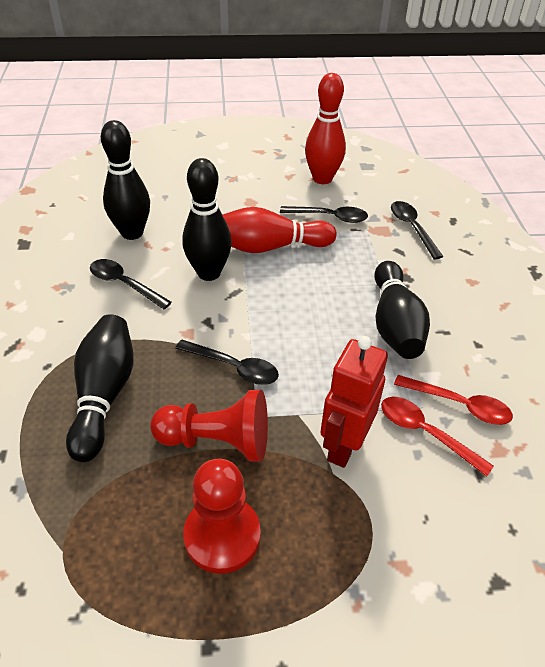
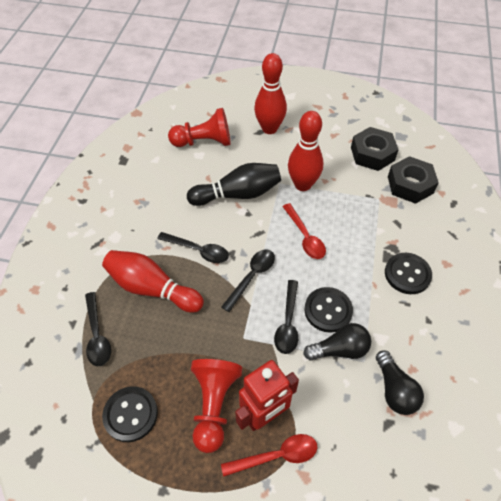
black bowling pin: [66,314,134,462] [101,120,150,240] [182,158,232,281] [374,261,430,359] = 4 -> [187,163,281,206] = 1
black button: none = 0 -> [102,386,158,442] [305,287,353,333] [385,253,432,294] = 3
black light bulb: none = 0 -> [303,323,371,361] [376,350,424,415] = 2
black nut: none = 0 -> [351,127,399,171] [388,156,439,204] = 2
red bowling pin: [222,207,337,253] [305,73,346,184] = 2 -> [102,250,204,313] [254,53,287,134] [288,111,323,191] = 3

